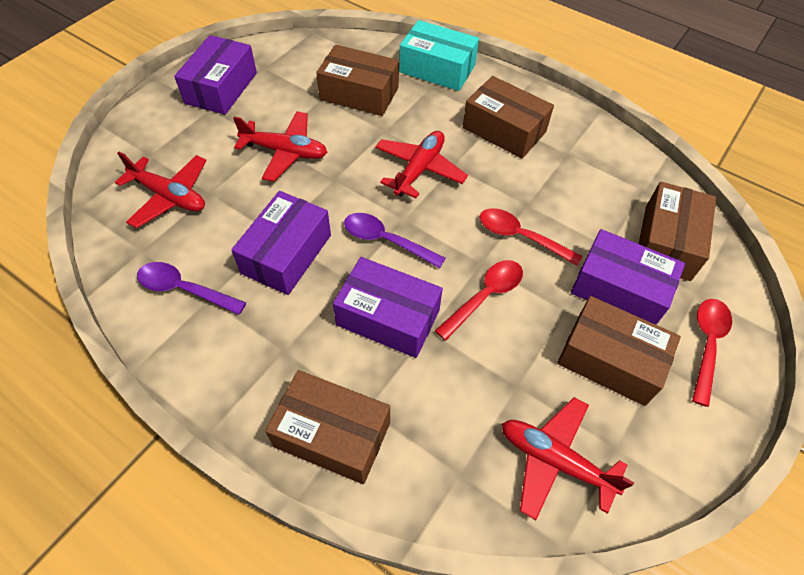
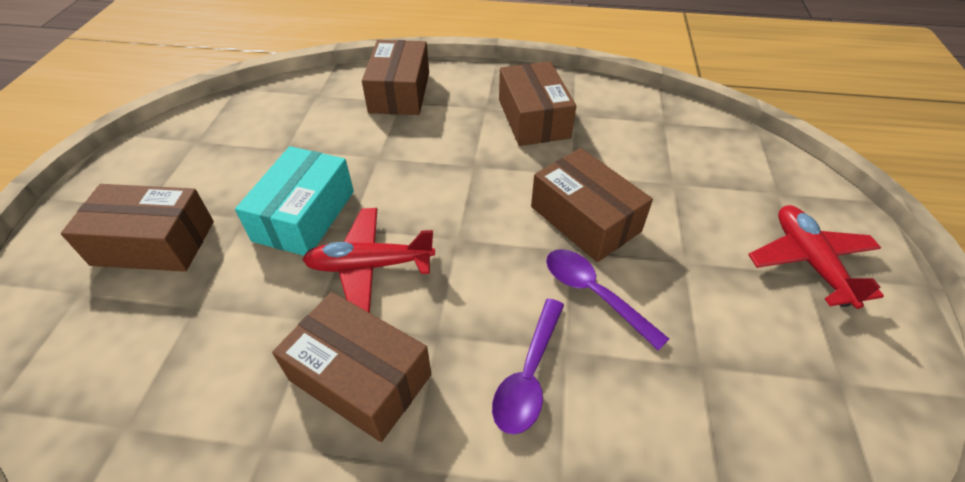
purple box: [174,35,257,115] [231,191,331,295] [333,257,443,358] [571,229,685,325] = 4 -> none = 0
red plane: [115,152,207,228] [233,111,327,182] [375,131,468,198] [502,397,634,520] = 4 -> [302,208,435,313] [748,205,884,309] = 2
red spoon: [435,260,523,341] [480,208,582,266] [692,299,732,407] = 3 -> none = 0

